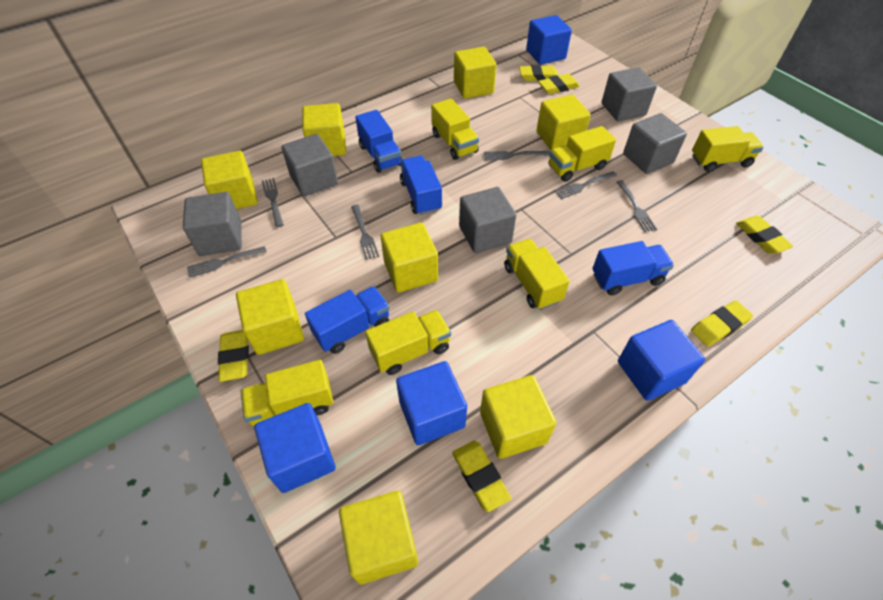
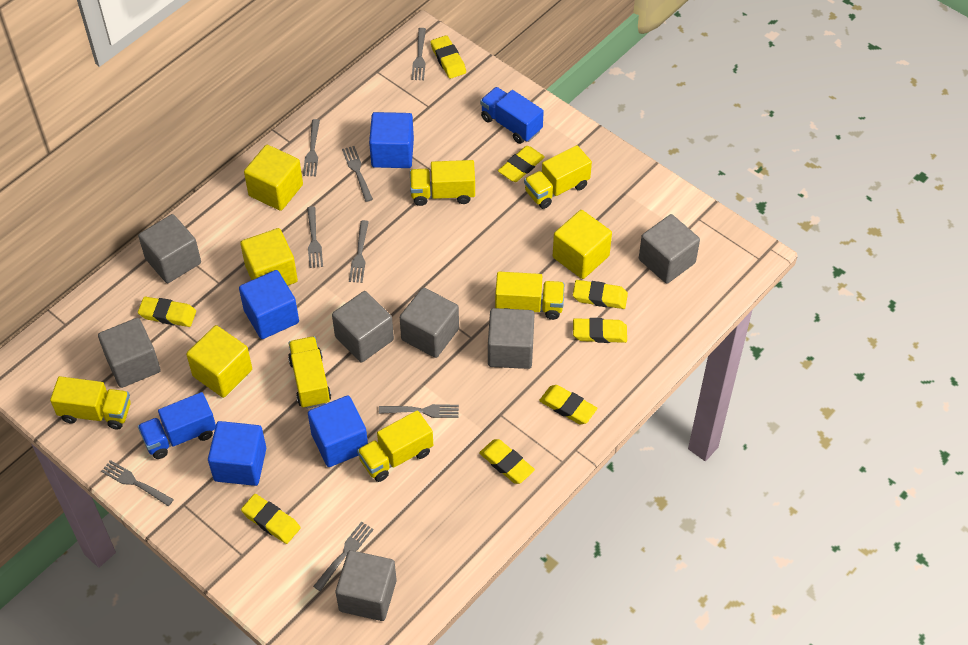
blue truck: [305,286,390,354] [355,110,402,173] [400,156,442,215] [592,241,674,295] = 4 -> [138,392,216,459] [480,87,544,144] = 2
grey cube: [183,192,242,256] [281,134,338,197] [459,187,516,253] [601,67,657,122] [623,113,687,174] = 5 -> [98,318,161,388] [138,214,201,283] [332,291,394,362] [336,550,397,621] [400,287,459,358] [488,308,535,369] [639,214,700,284] = 7
grey fork: [187,246,267,278] [262,178,284,227] [351,204,379,260] [484,151,550,160] [554,171,617,199] [617,180,657,232] = 6 -> [101,460,174,506] [303,119,320,176] [307,206,323,268] [313,521,374,591] [342,146,373,202] [349,220,369,283] [379,404,459,418] [411,28,426,80] = 8
yellow cube: [201,151,258,209] [236,279,304,355] [302,103,346,156] [339,491,418,585] [381,223,438,293] [454,47,497,99] [480,375,556,459] [536,94,591,150] = 8 -> [186,325,252,398] [240,228,298,286] [244,145,303,211] [553,210,612,279] = 4
yellow eraser: [218,330,249,382] [452,441,511,512] [519,65,559,81] [538,74,580,94] [691,300,753,347] [736,216,793,254] = 6 -> [138,297,196,327] [241,494,300,544] [430,35,466,79] [479,439,535,484] [498,146,545,182] [539,385,597,424] [573,280,628,309] [573,318,627,343] = 8

